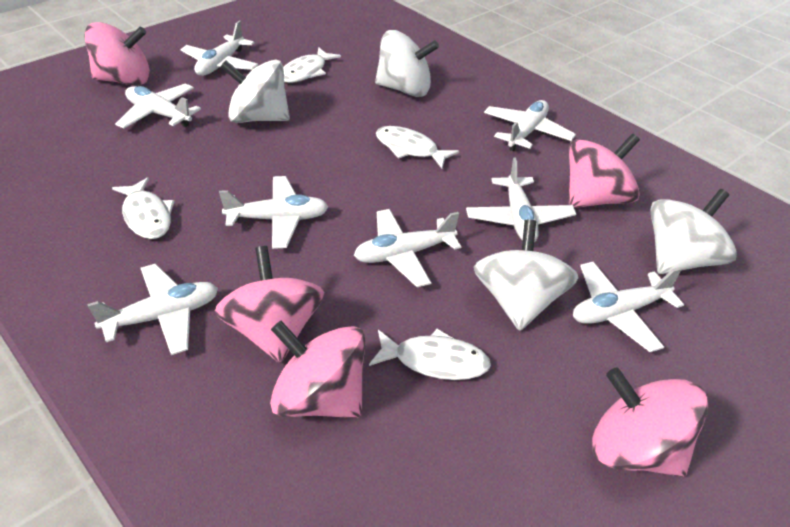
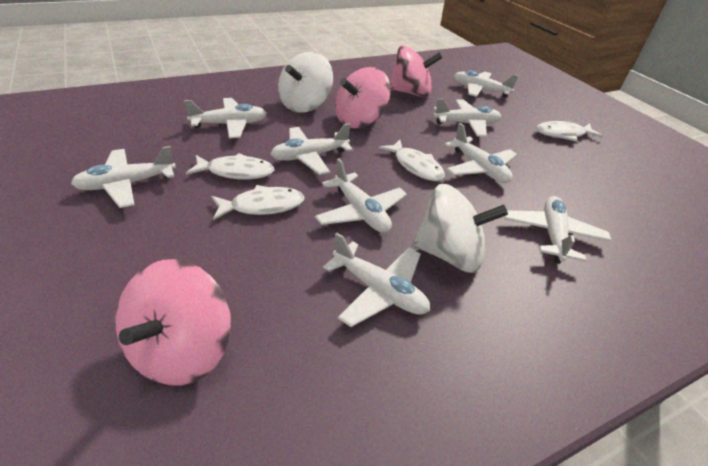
pink spinning top: [84,22,150,86] [214,246,325,363] [270,321,365,418] [569,133,640,208] [592,367,708,477] = 5 -> [115,259,231,386] [335,67,391,128] [390,45,442,98] = 3
white plane: [87,264,218,355] [115,83,201,129] [180,21,258,76] [219,176,328,249] [354,209,461,287] [466,157,576,242] [484,100,576,151] [573,262,684,352] = 8 -> [71,146,176,208] [184,98,267,139] [271,123,353,175] [315,158,407,233] [323,233,430,327] [434,99,502,137] [445,123,517,183] [454,71,518,97] [505,196,612,264] = 9
white spinning top: [220,59,290,123] [375,30,439,97] [473,220,579,331] [650,189,737,274] = 4 -> [278,52,333,113] [413,184,508,273] = 2

